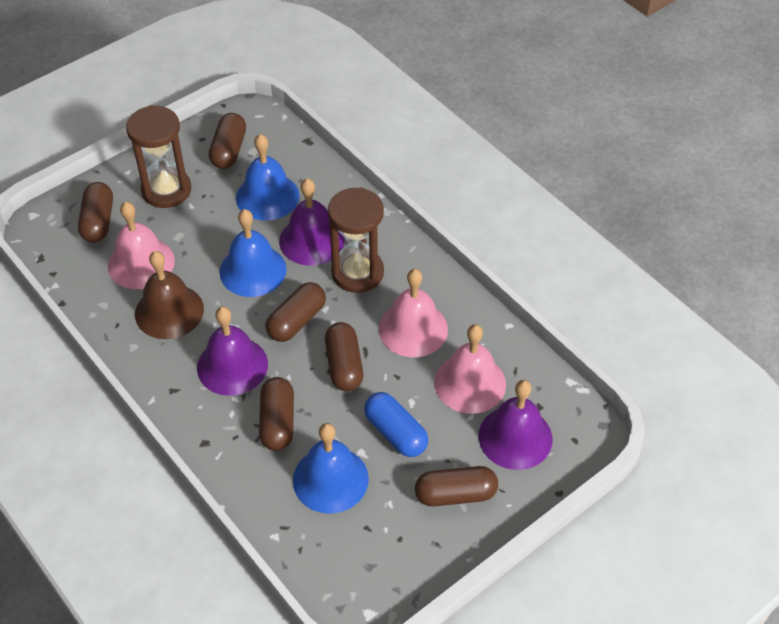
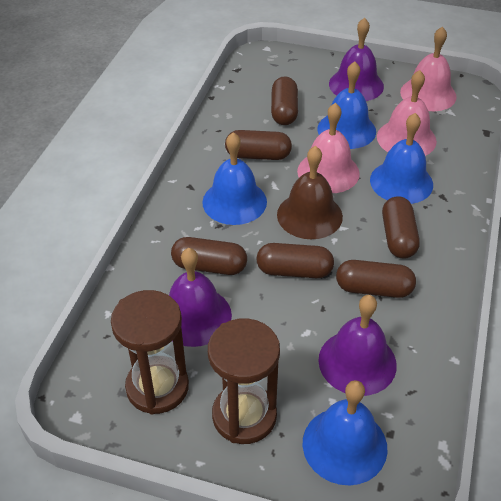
blue bell: [219,209,287,297] [236,134,300,221] [293,423,369,514] = 3 -> [202,132,267,225] [303,380,388,485] [318,62,376,149] [370,113,433,204] = 4
blue capsule: [364,392,428,457] = 1 -> none = 0

